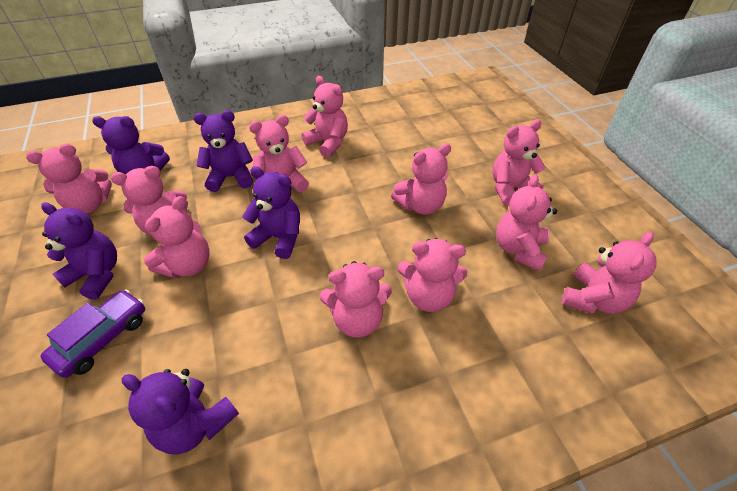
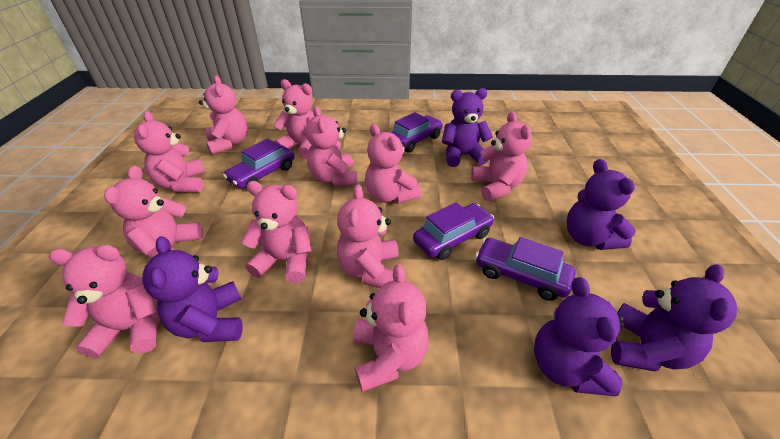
purple car: [40,289,145,378] = 1 -> [223,139,294,189] [390,112,443,153] [413,202,494,260] [475,237,576,301] = 4

